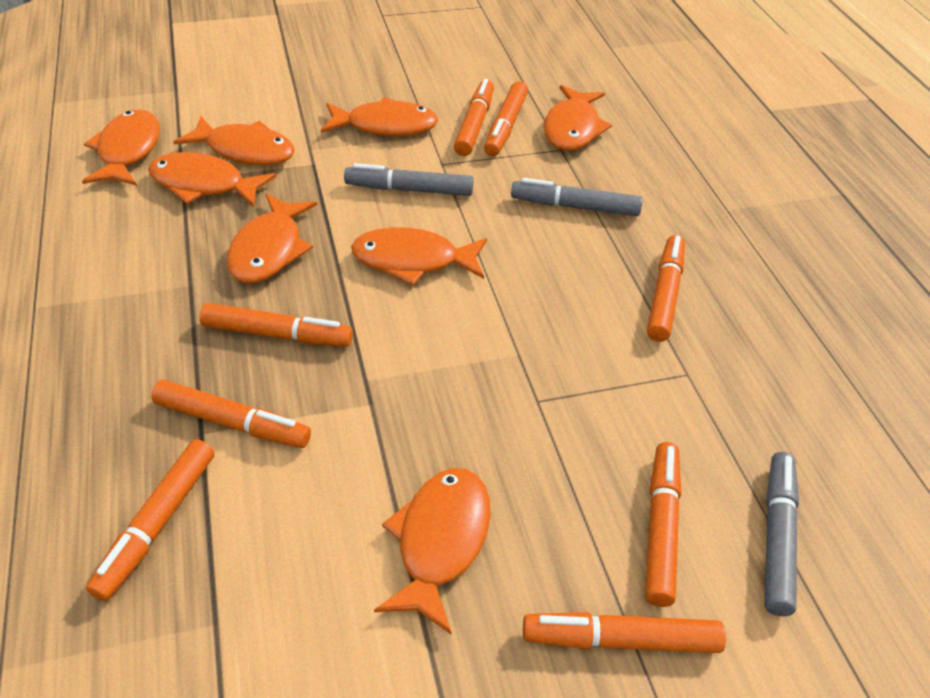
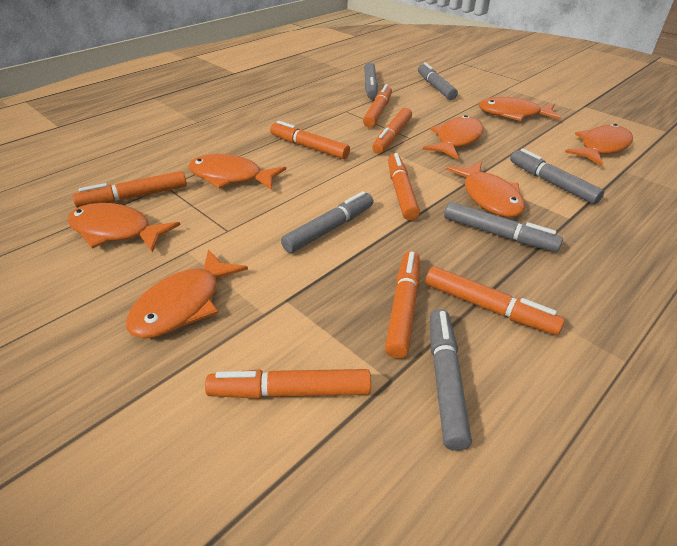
grey marker: [344,163,474,196] [511,178,643,216] [764,452,799,616] = 3 -> [281,191,374,253] [364,62,378,99] [418,62,458,100] [430,309,472,451] [444,202,563,252] [510,148,604,204] = 6
orange fish: [82,110,160,186] [148,152,277,208] [173,116,295,165] [226,193,317,283] [321,97,438,136] [351,227,487,286] [374,468,491,634] [544,85,612,151] = 8 -> [68,203,181,253] [126,249,248,338] [188,154,286,190] [423,115,484,159] [446,161,525,217] [479,97,561,121] [565,124,633,166] = 7

